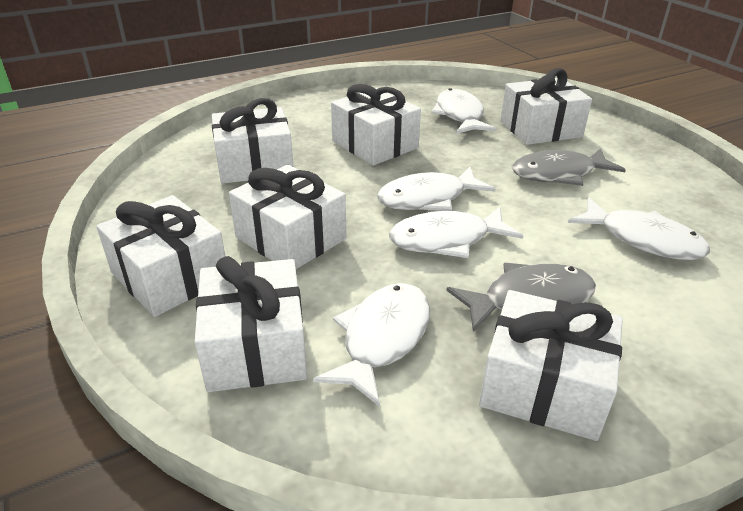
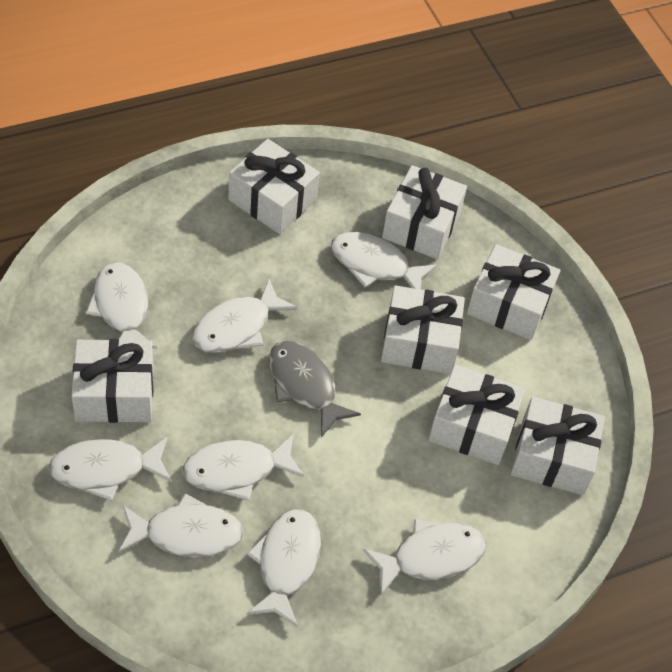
grey fish: [447,263,596,332] [512,148,626,186] = 2 -> [269,341,361,438] = 1
white fish: [313,283,430,407] [377,167,496,211] [389,207,523,258] [431,88,497,134] [568,198,710,260] = 5 -> [49,437,172,501] [86,262,157,349] [118,493,244,557] [182,433,304,501] [192,279,298,353] [246,509,321,627] [331,232,437,290] [363,519,486,595] = 8

